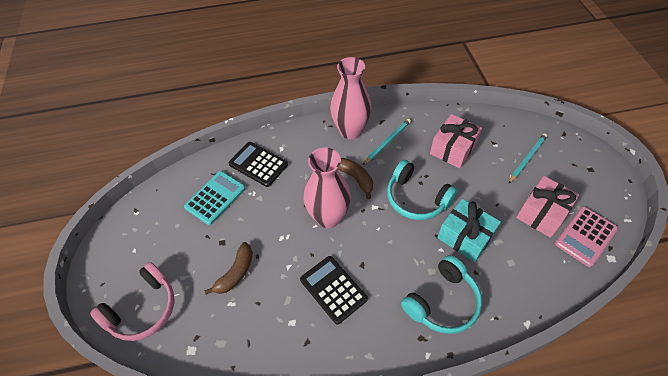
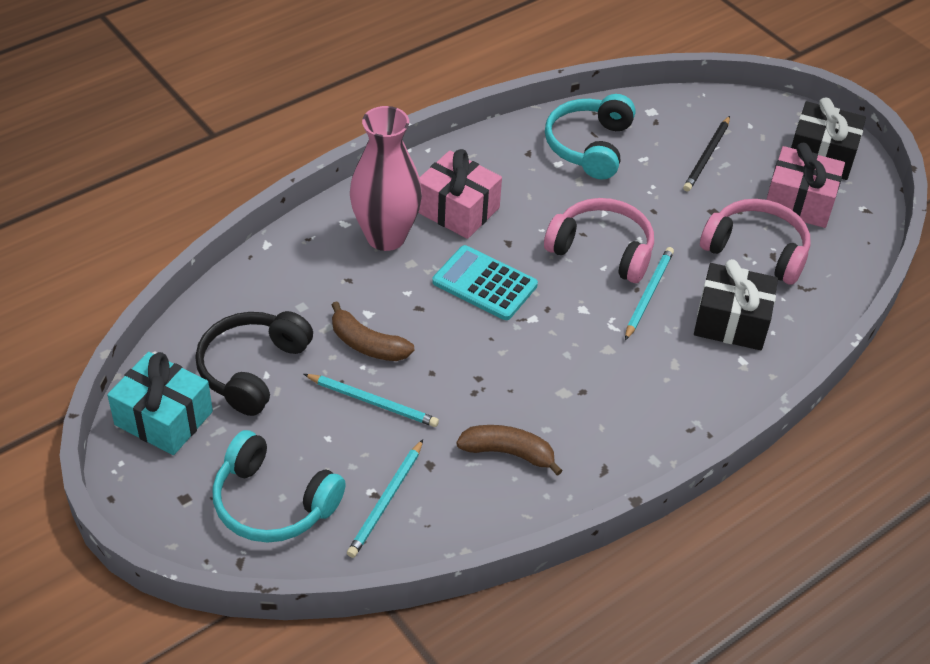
black calculator: [229,142,288,187] [300,256,368,324] = 2 -> none = 0
black gift: none = 0 -> [694,259,778,350] [791,97,866,180] = 2
black headphones: none = 0 -> [195,311,313,416] = 1
black pencil: none = 0 -> [683,116,730,192] = 1
pink calculator: [555,207,618,267] = 1 -> none = 0
pink headphones: [90,262,174,341] = 1 -> [544,198,654,283] [700,199,811,285] = 2
pink vase: [304,147,351,228] [330,57,372,139] = 2 -> [350,106,422,251] = 1
turquoise pencil: [363,119,411,165] [508,133,547,184] = 2 -> [304,374,439,427] [347,440,423,558] [625,247,674,340] = 3

